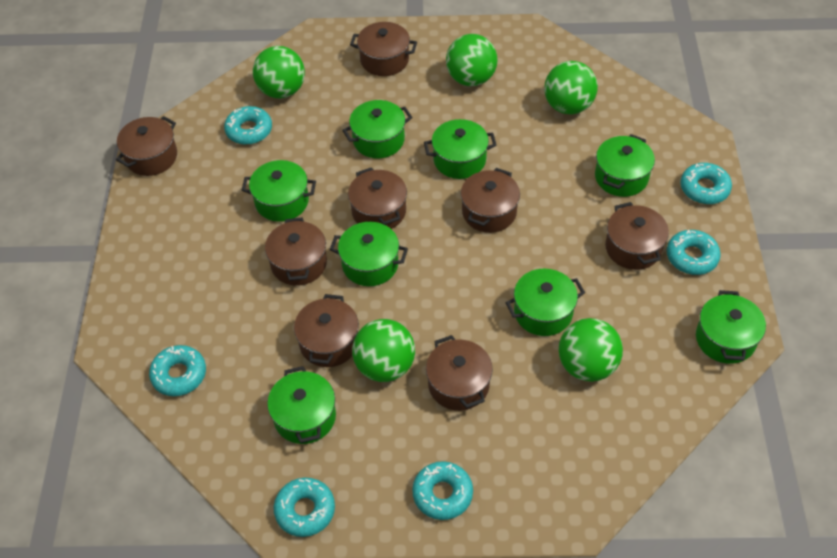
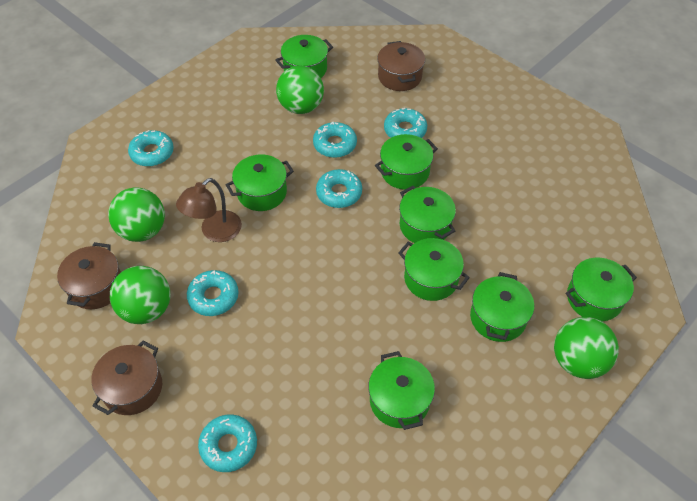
brown lamp: none = 0 -> [176,178,242,242] = 1
brown pot: [116,116,177,176] [265,217,327,286] [294,294,359,367] [348,167,407,229] [350,22,417,76] [426,335,493,411] [461,168,520,233] [605,202,669,270] = 8 -> [57,242,121,309] [92,341,162,415] [377,41,425,91] = 3
green ball: [253,46,305,98] [352,319,415,382] [446,34,497,86] [544,61,598,114] [559,318,623,382] = 5 -> [108,187,165,242] [110,266,170,324] [276,66,324,114] [554,317,619,379] = 4

